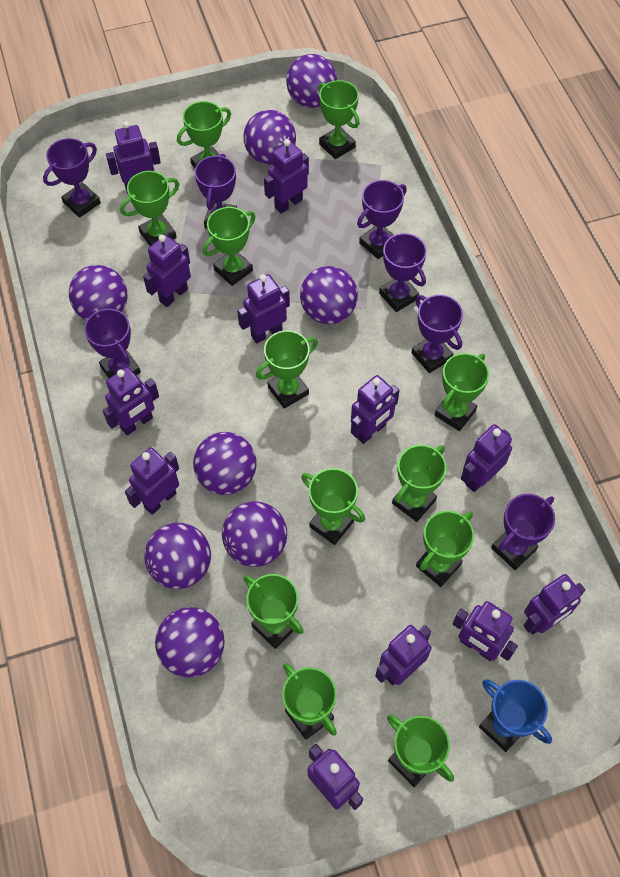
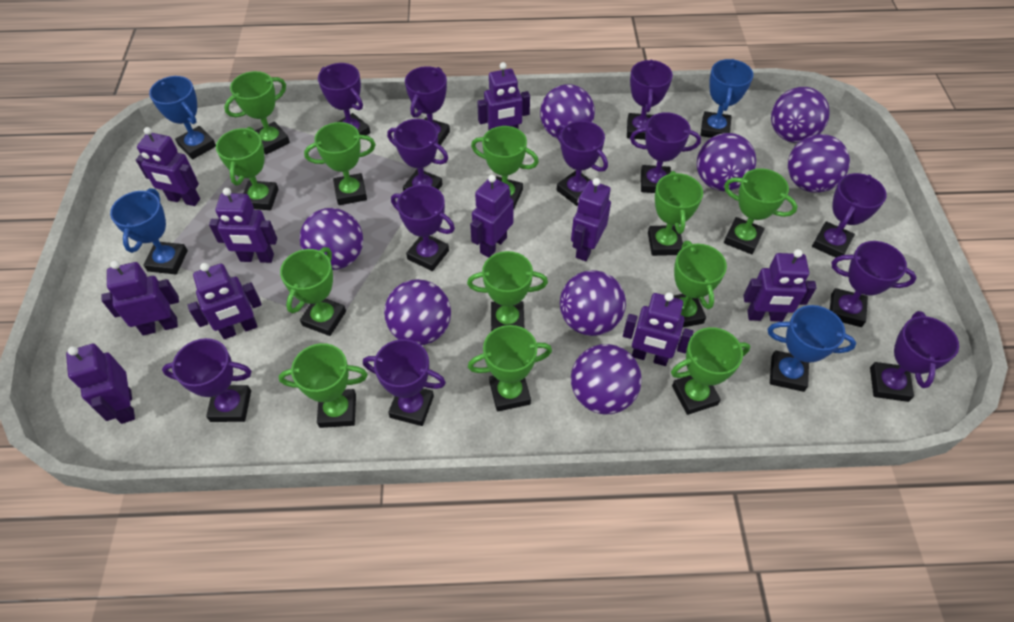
blue trophy: [479,679,552,752] = 1 -> [110,188,188,274] [149,76,216,159] [700,59,753,138] [768,305,856,392] = 4
purple robot: [103,367,159,435] [106,121,161,193] [125,447,179,515] [143,235,191,307] [237,274,290,343] [264,139,309,214] [308,744,363,810] [351,375,400,444] [375,625,432,685] [453,601,518,661] [461,424,512,492] [523,574,585,635] = 12 -> [66,343,135,424] [102,260,179,336] [136,127,200,206] [188,263,262,339] [209,188,277,263] [470,175,514,258] [477,62,530,131] [571,178,611,261] [623,292,694,366] [743,249,817,322] = 10
purple trophy: [43,138,101,218] [84,309,141,378] [195,154,237,229] [357,180,407,259] [379,233,427,312] [411,295,463,373] [491,494,555,570] = 7 -> [162,338,251,422] [318,63,370,135] [363,339,446,426] [387,119,448,191] [391,185,455,271] [405,66,450,145] [556,121,608,206] [627,60,673,140] [630,112,701,193] [812,173,887,258] [830,241,916,327] [870,311,959,402] = 12

